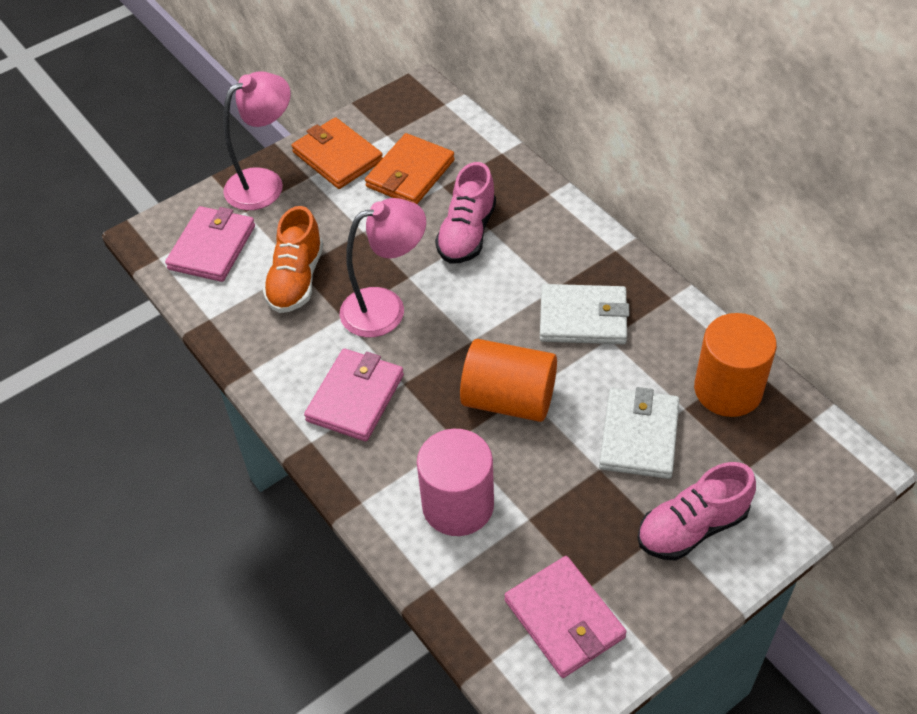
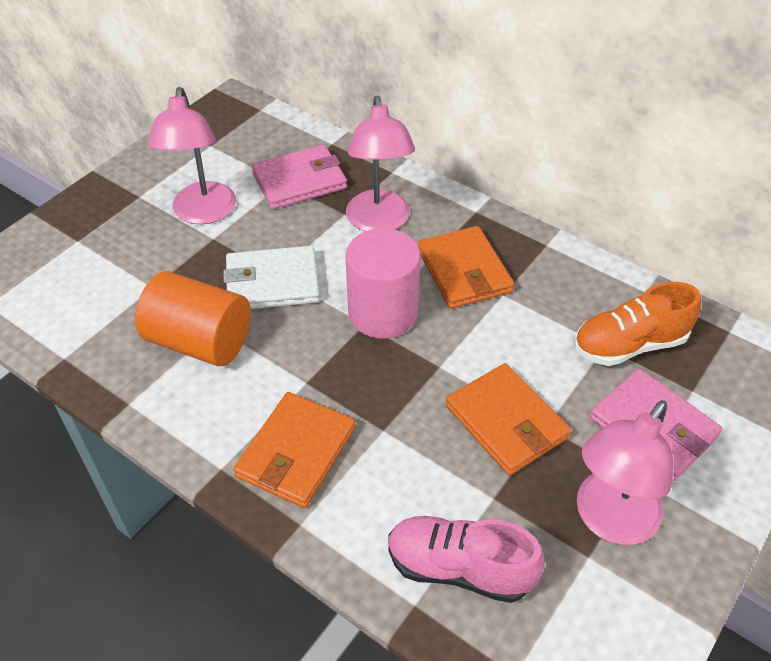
orange cylinder: [460,339,557,422] [694,313,777,417] = 2 -> [135,271,251,366] = 1
orange wallet: [291,117,383,189] [365,133,455,204] = 2 -> [233,392,356,508] [418,226,514,309] [446,363,571,476] = 3
pink lamp: [223,71,291,210] [340,198,426,337] = 2 -> [148,87,236,224] [346,95,415,231] [577,400,673,545] = 3
pink shoe: [435,162,496,264] [637,462,756,561] = 2 -> [388,516,545,603] = 1
pink wallet: [165,206,255,282] [304,349,404,441] [504,556,627,678] = 3 -> [251,145,347,209] [590,369,723,481] = 2
white wallet: [540,284,630,344] [599,387,680,479] = 2 -> [223,245,320,309] = 1

